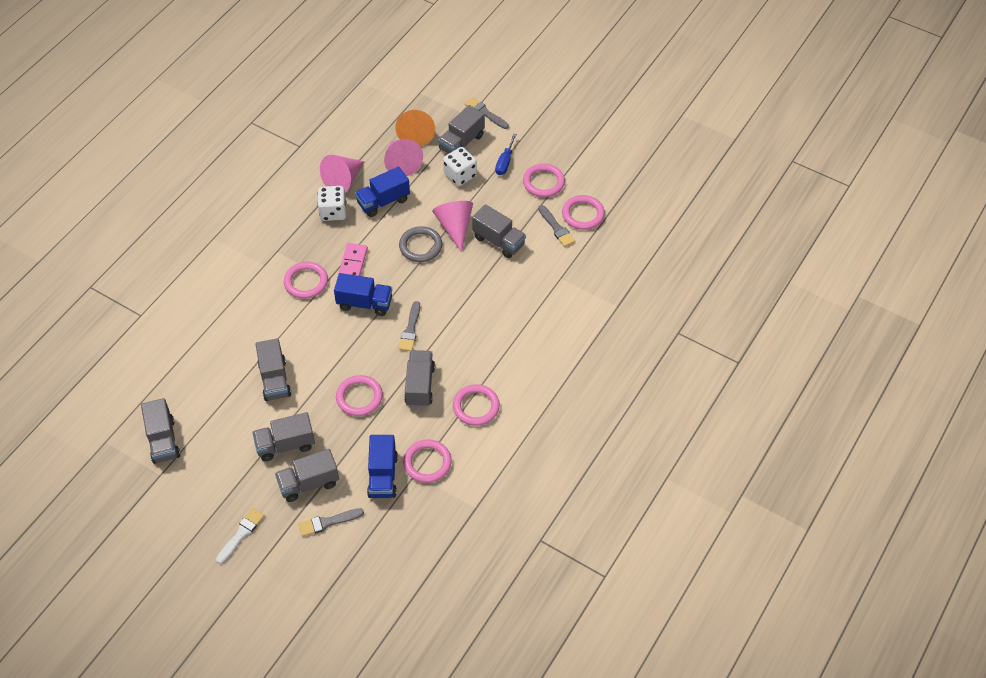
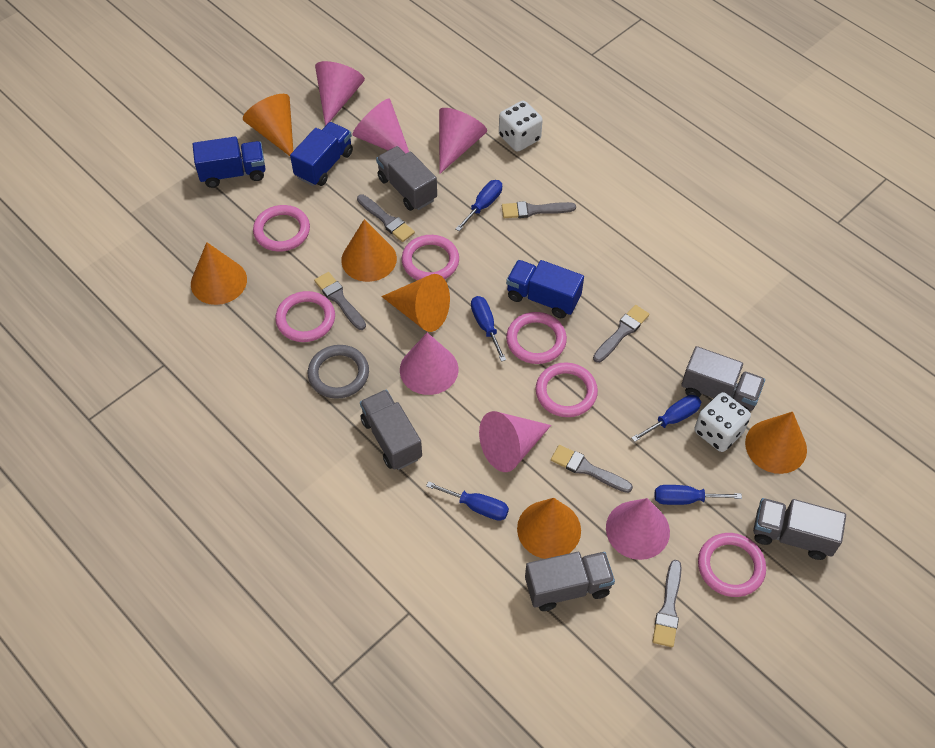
blue screwdriver: [495,133,517,175] = 1 -> [426,481,509,521] [455,180,502,231] [471,296,506,362] [631,395,701,442] [655,485,742,505] = 5
grey brush: [298,508,364,537] [399,301,420,351] [465,97,509,129] [538,205,575,247] = 4 -> [314,272,366,330] [357,194,415,242] [502,201,576,218] [551,445,633,493] [593,305,649,363] [653,560,682,647] = 6
grey truck: [141,398,180,464] [252,412,315,461] [256,338,291,401] [275,449,339,502] [404,350,435,407] [438,105,485,154] [472,204,526,258] = 7 -> [360,390,422,470] [376,146,437,211] [525,552,615,611] [681,346,765,412] [753,498,846,560] = 5
orange cone: [395,110,435,146] = 1 -> [191,242,247,305] [243,94,293,156] [341,219,397,282] [381,274,450,332] [517,498,581,559] [745,411,807,474] = 6
pink cone: [320,155,365,192] [384,139,423,176] [432,201,473,253] = 3 -> [315,61,365,126] [352,98,409,154] [400,333,458,395] [439,108,487,174] [479,411,551,472] [606,498,670,560] = 6
pink domino: [338,243,368,276] = 1 -> none = 0
white brush: [216,508,265,564] = 1 -> none = 0

